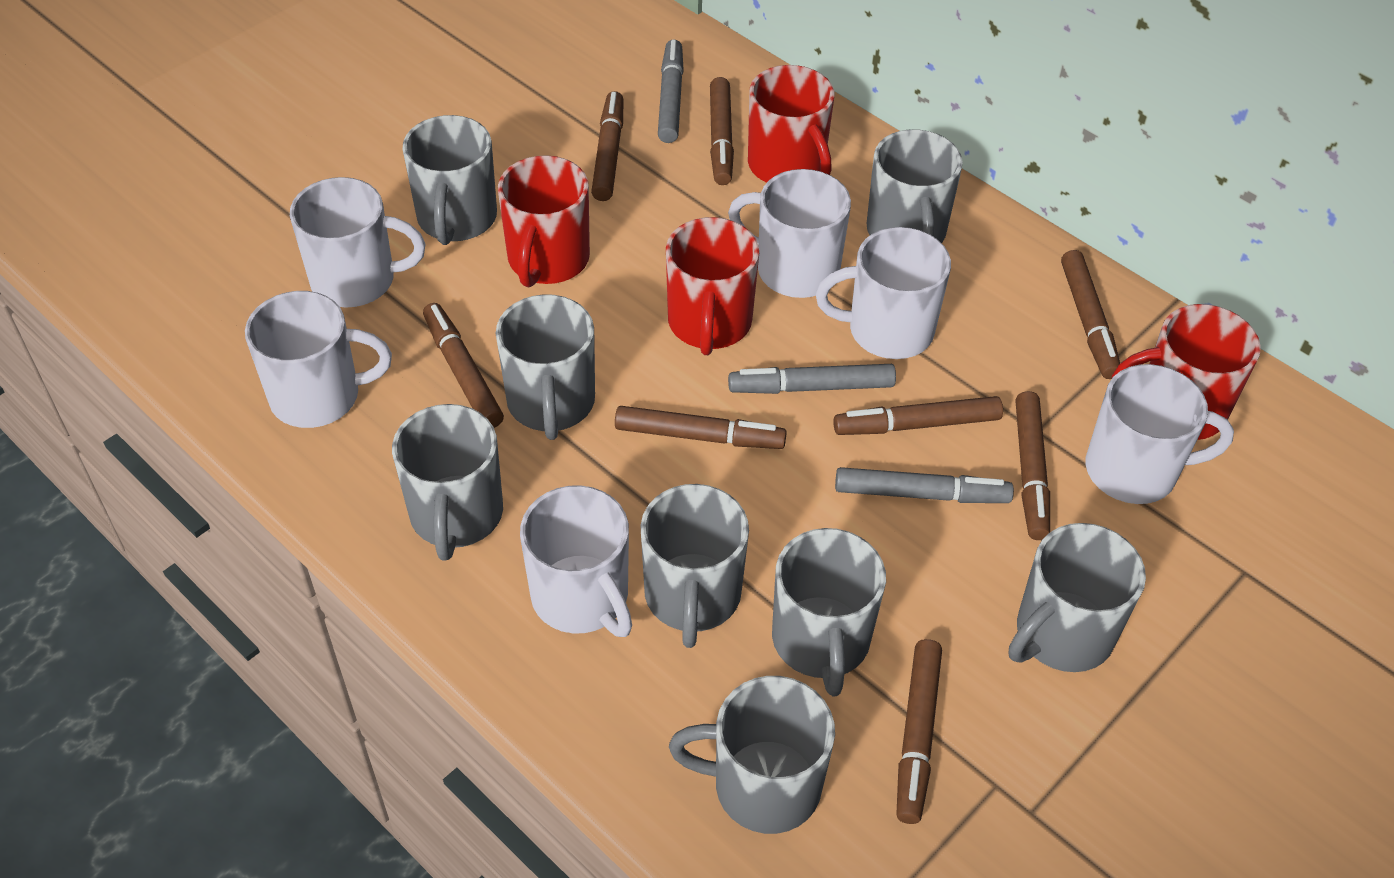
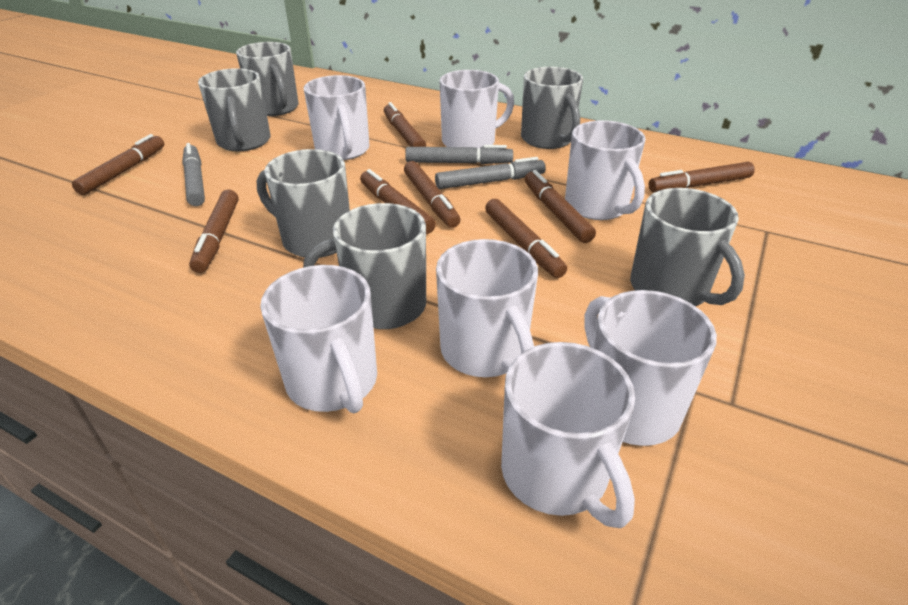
grey mug: [392,404,503,560] [402,115,497,245] [496,294,595,440] [640,484,749,648] [669,676,835,834] [772,528,886,696] [866,129,963,243] [1008,523,1146,672] = 8 -> [198,68,271,151] [236,42,298,116] [257,149,350,258] [303,203,426,329] [521,67,583,149] [630,188,745,306] = 6
red mug: [498,155,590,288] [666,217,759,355] [748,65,834,183] [1112,304,1261,440] = 4 -> none = 0
white mug: [245,291,392,428] [290,177,426,308] [520,485,632,637] [728,169,851,298] [816,227,951,359] [1086,364,1234,504] = 6 -> [260,265,377,413] [304,75,370,160] [436,239,538,377] [439,70,514,148] [501,342,635,528] [565,120,646,220] [584,290,717,446] = 7

